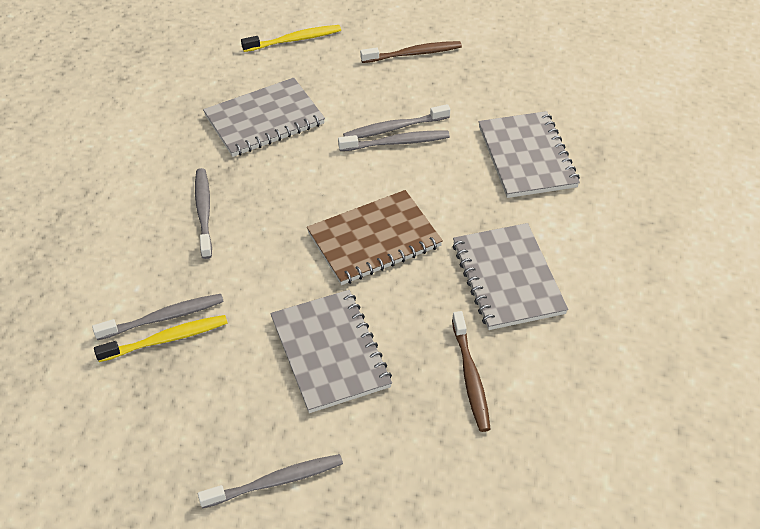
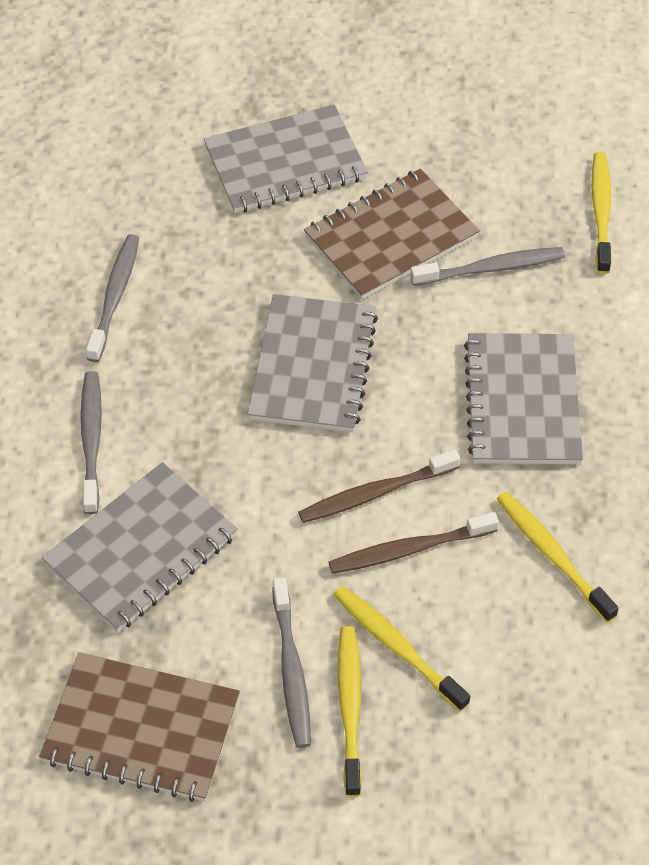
brown notebook: [307,190,443,285] = 1 -> [39,652,240,802] [304,169,480,300] = 2
grey toothbrush: [92,294,224,340] [195,168,212,259] [198,454,343,508] [338,131,450,151] [343,104,450,139] = 5 -> [80,371,102,515] [86,234,139,362] [272,577,311,748] [410,247,565,286] = 4
yellow toothbrush: [94,315,228,362] [241,25,341,52] = 2 -> [333,586,470,712] [338,626,362,797] [497,491,619,623] [591,152,611,274] = 4

